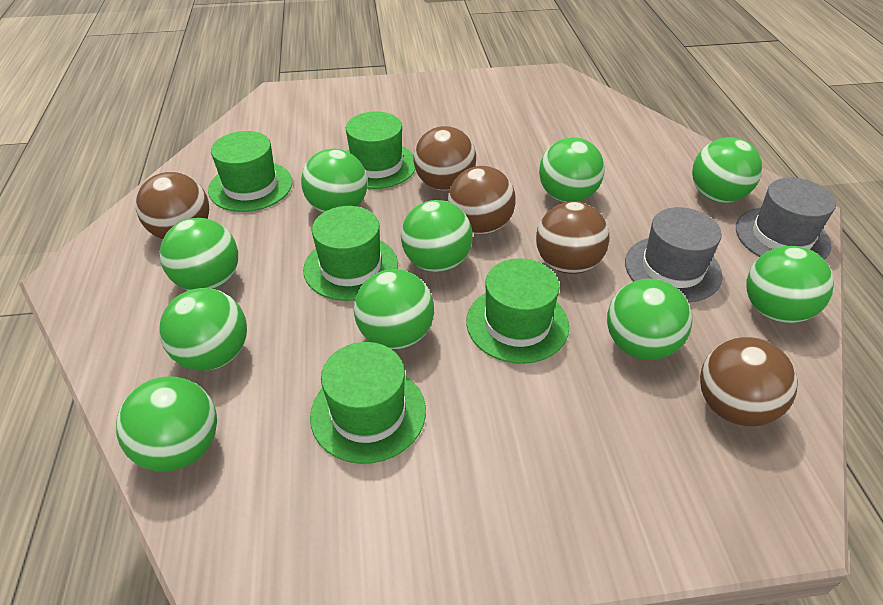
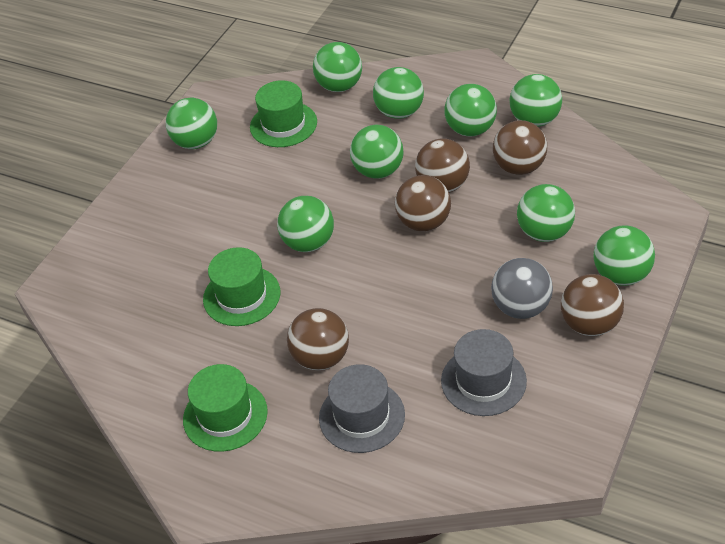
green ball: [116,376,217,472] [159,288,247,371] [160,218,238,290] [301,149,367,213] [354,269,434,349] [401,200,473,272] [539,137,605,202] [607,279,692,360] [692,137,762,203] [746,246,834,323] = 10 -> [166,98,217,149] [277,196,334,252] [313,42,362,92] [350,125,404,179] [373,67,424,119] [445,84,497,137] [510,74,562,127] [517,184,575,242] [593,225,655,286] = 9
green hat: [208,131,292,212] [303,206,398,301] [310,342,426,464] [346,112,416,189] [466,258,569,364] = 5 -> [183,364,268,452] [203,247,280,326] [250,80,317,147] = 3
grey ball: none = 0 -> [491,258,553,319] = 1

